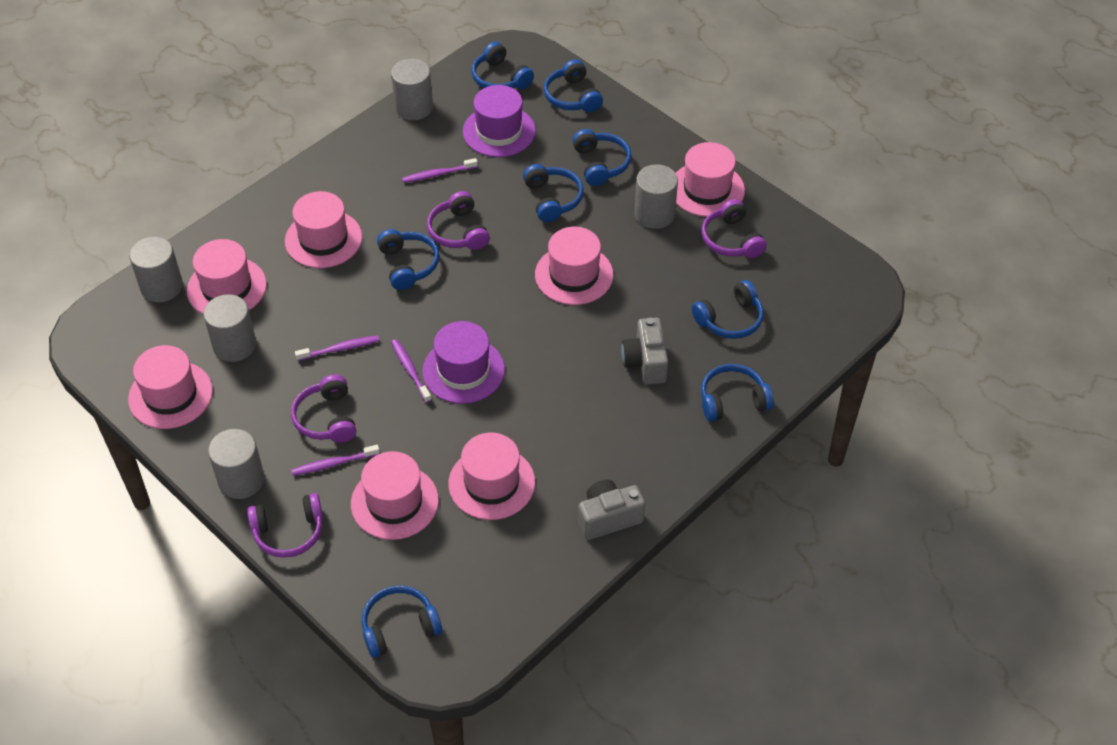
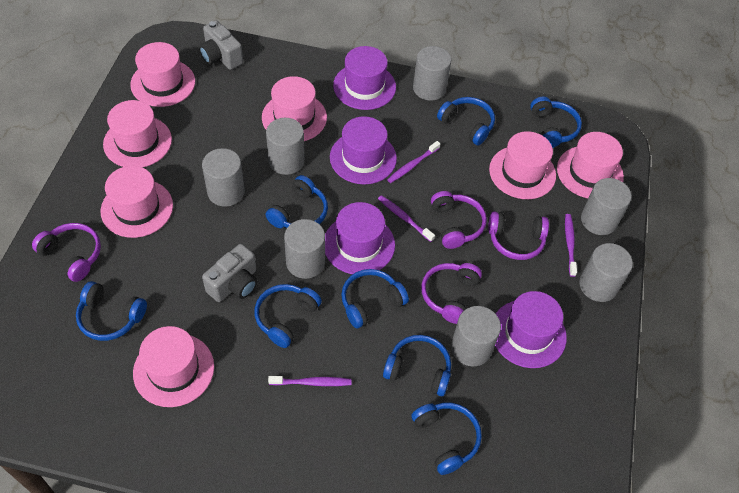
grey cylinder: [129,236,183,302] [203,294,256,362] [208,429,264,499] [391,59,433,120] [634,164,678,229] = 5 -> [202,148,245,207] [266,118,305,175] [284,219,325,279] [413,46,451,101] [451,306,501,366] [579,243,633,302] [581,178,631,235] = 7
purple hat: [422,321,505,404] [463,85,536,157] = 2 -> [325,202,395,274] [330,116,397,184] [333,46,396,110] [495,291,567,368] = 4

